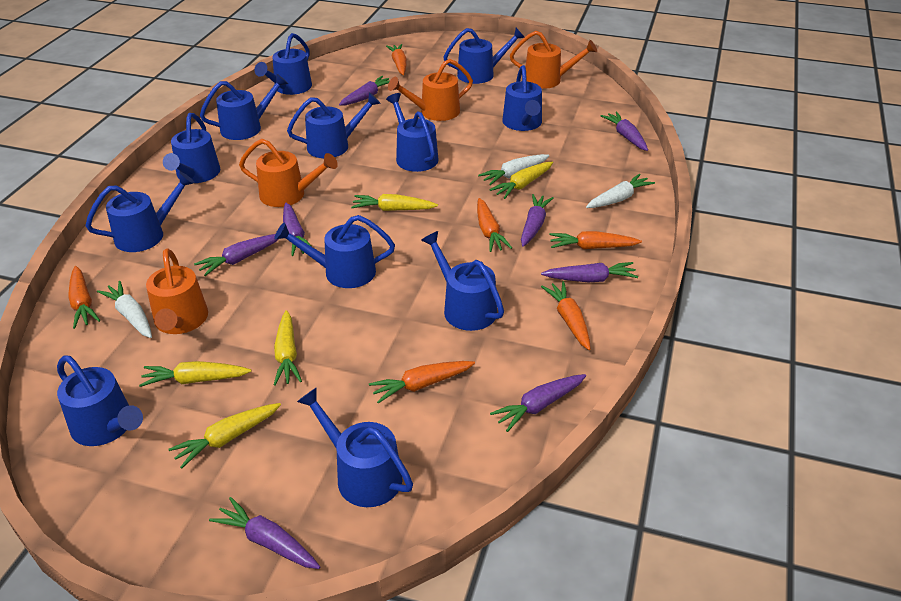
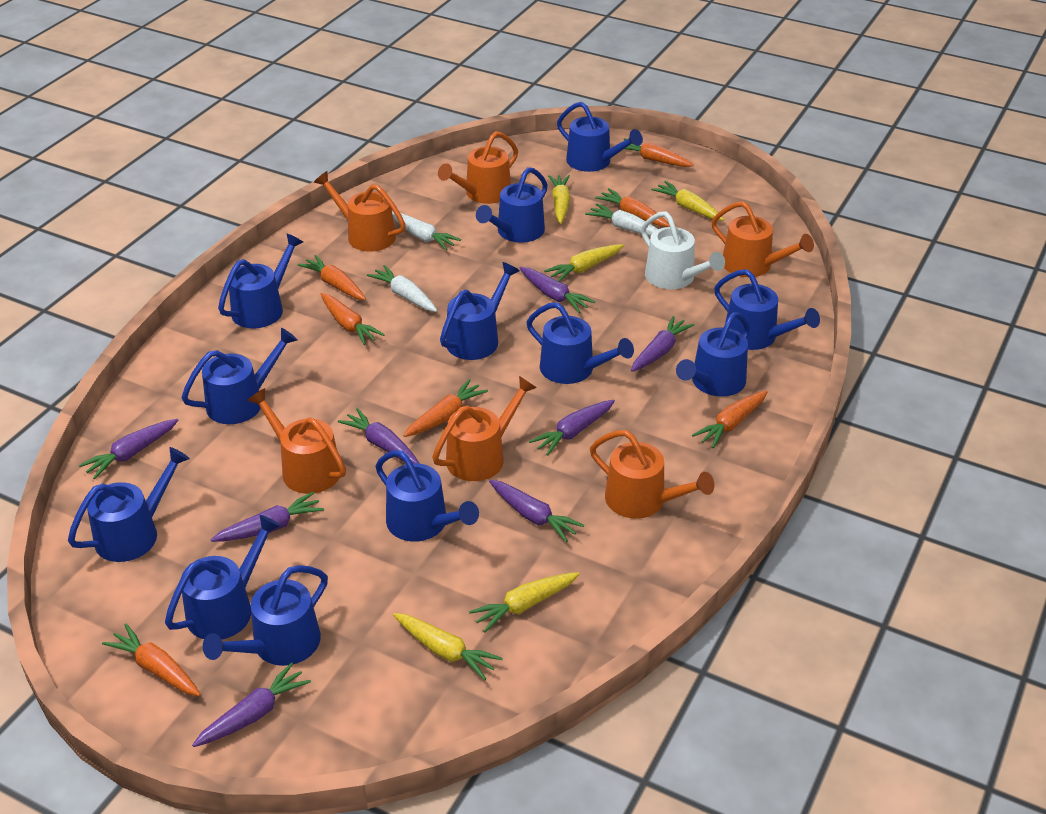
orange carrot: [68,266,100,329] [369,361,475,403] [386,44,407,75] [477,198,512,252] [541,281,591,350] [549,231,642,249] = 6 -> [102,624,201,696] [298,255,366,300] [321,293,385,345] [403,379,488,437] [595,188,670,227] [620,138,694,167] [692,390,768,448] = 7
orange watering can: [146,248,208,334] [239,139,338,207] [388,59,473,121] [510,31,597,89] = 4 -> [247,388,346,494] [314,171,405,252] [432,376,537,481] [438,131,518,204] [590,430,715,519] [711,201,814,277] = 6
white watering can: none = 0 -> [641,211,725,289] = 1

